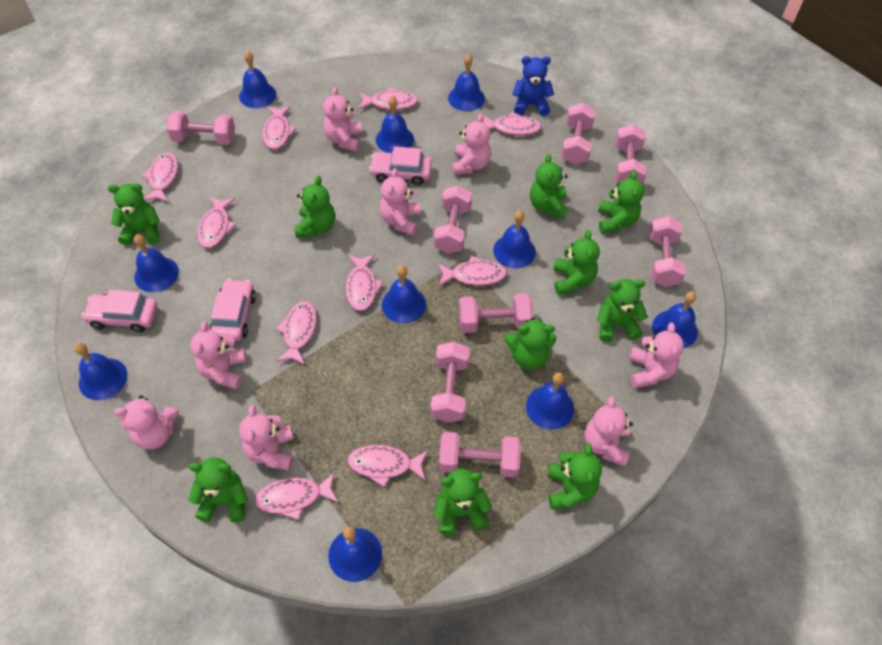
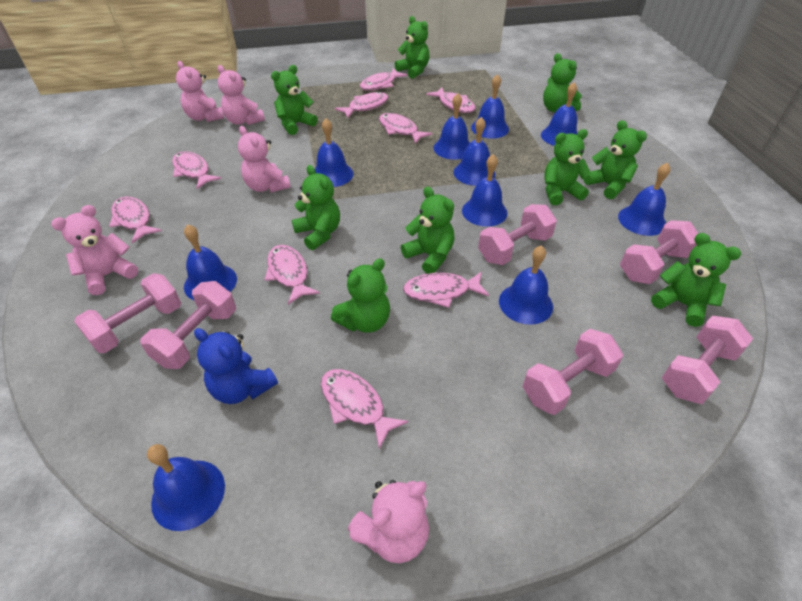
green teddy bear: [108,183,160,246] [188,457,248,522] [295,176,335,238] [434,469,492,535] [505,317,556,370] [530,154,568,219] [548,443,602,510] [554,230,600,295] [597,279,648,342] [598,170,644,234] = 10 -> [271,65,318,135] [292,165,340,250] [331,258,390,333] [395,16,429,79] [401,187,455,274] [543,53,582,112] [544,129,591,205] [583,120,647,199] [651,233,741,327] = 9
pink car: [82,290,158,332] [210,279,256,341] [369,147,432,185] = 3 -> none = 0
pink dumbbell: [167,111,235,145] [431,341,470,423] [434,185,472,254] [439,432,521,478] [459,293,533,333] [561,103,595,165] [615,124,647,184] [649,216,686,287] = 8 -> [74,273,181,353] [141,281,236,369] [478,204,557,265] [523,329,623,415] [620,220,698,284] [662,315,753,404] = 6
pink fish: [142,153,178,202] [197,197,236,248] [255,472,339,520] [262,106,296,150] [276,301,317,365] [345,254,384,311] [347,445,428,487] [358,88,418,110] [438,256,507,286] [483,112,541,136] = 10 -> [109,197,162,243] [172,151,221,189] [265,245,320,305] [321,369,408,449] [335,91,388,118] [360,68,408,91] [379,113,432,144] [403,272,489,308] [426,87,475,113] = 9
pink teddy bear: [114,395,179,449] [191,321,246,389] [239,405,294,471] [323,87,362,152] [380,168,420,236] [452,113,491,175] [584,396,633,466] [629,322,684,388] = 8 -> [51,205,138,295] [176,61,224,122] [218,65,265,125] [238,126,291,193] [348,480,429,563] = 5

